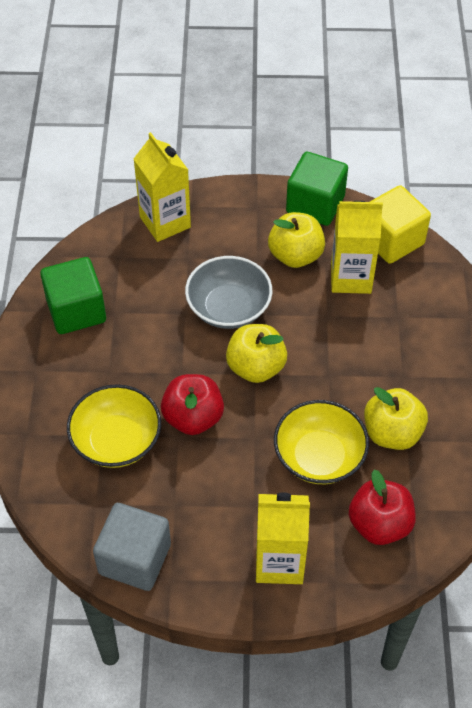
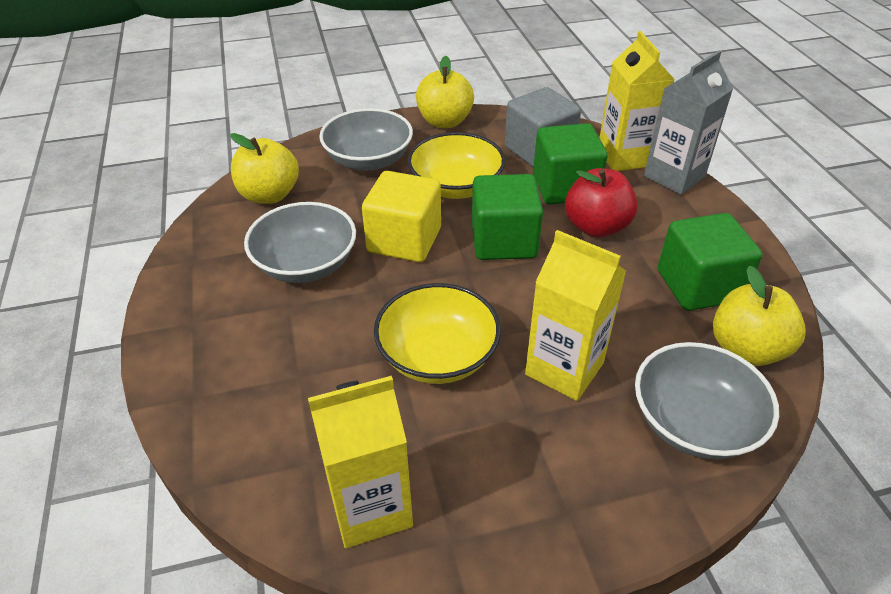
green cube: [40,257,106,334] [286,152,348,226] = 2 -> [472,174,543,260] [533,123,608,204] [658,213,763,311] = 3
grey bowl: [185,256,272,329] = 1 -> [244,202,356,283] [319,108,413,171] [635,342,779,460] = 3
grey carton: none = 0 -> [644,51,733,195] = 1
red apple: [161,374,224,435] [349,470,416,545] = 2 -> [565,168,638,238] = 1

